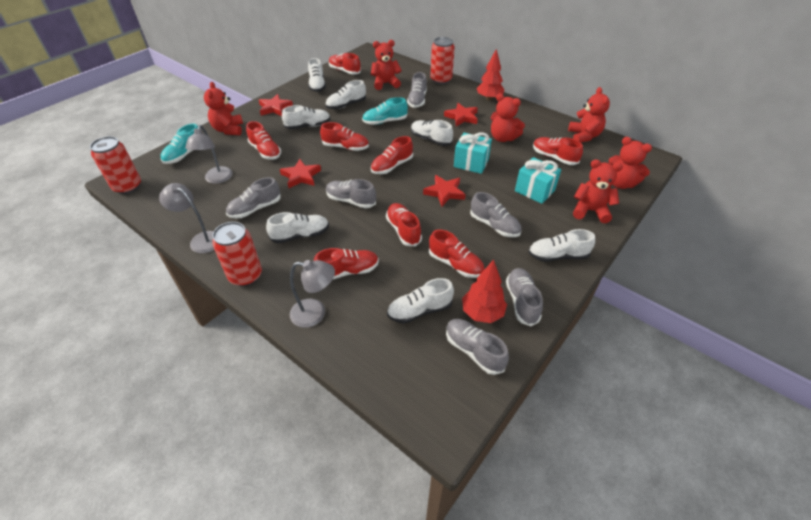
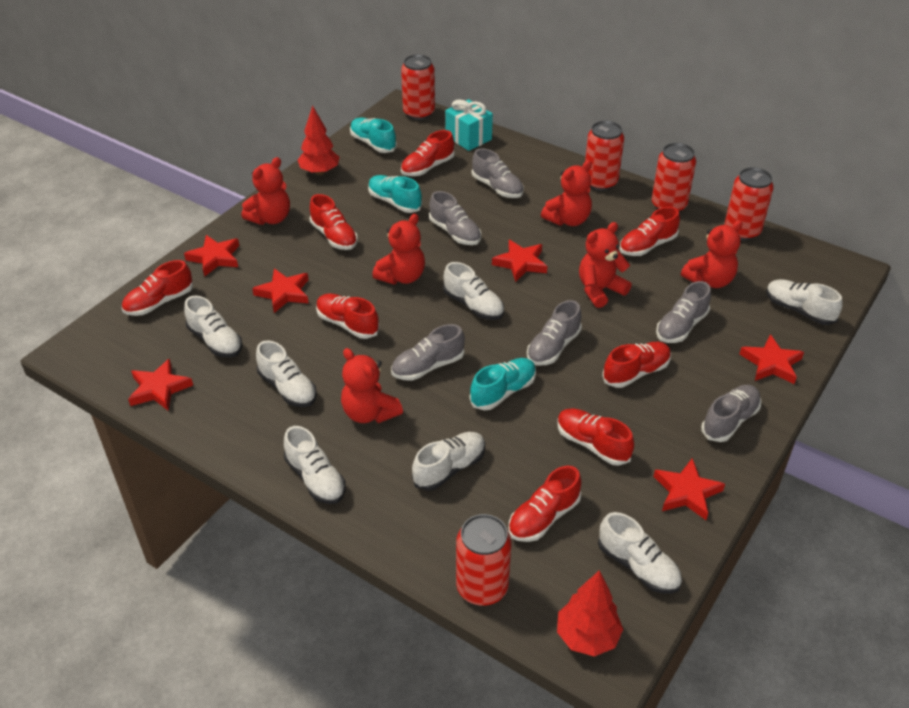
grey lamp: [159,183,214,253] [185,125,233,184] [290,260,335,328] = 3 -> none = 0
red can: [90,136,141,194] [212,222,262,286] [430,37,455,84] = 3 -> [401,54,435,120] [456,514,512,606] [585,121,624,191] [652,143,696,212] [725,167,774,241] = 5
red star: [259,94,293,116] [280,159,321,188] [423,175,466,207] [444,103,478,126] = 4 -> [128,358,193,411] [184,235,239,277] [252,269,309,313] [492,240,547,282] [653,458,725,520] [740,334,804,384] = 6
turquoise gift: [454,132,492,174] [515,157,561,204] = 2 -> [445,99,493,151] = 1
turquoise shoe: [161,123,198,164] [362,97,408,125] = 2 -> [350,118,397,153] [368,175,422,213] [470,358,536,410] = 3

